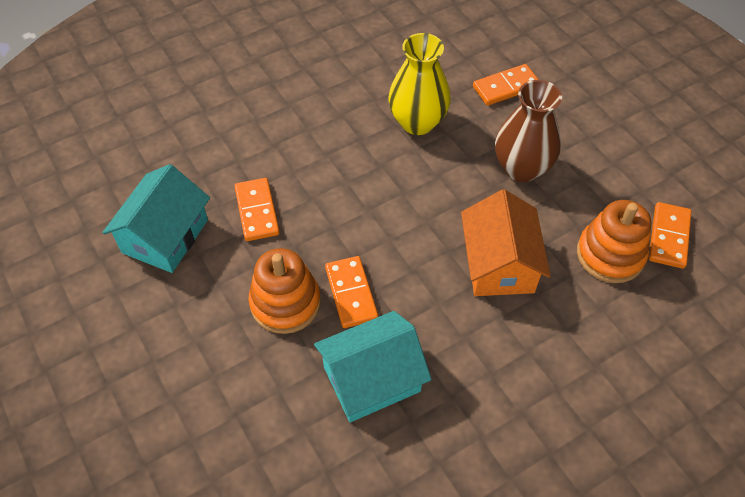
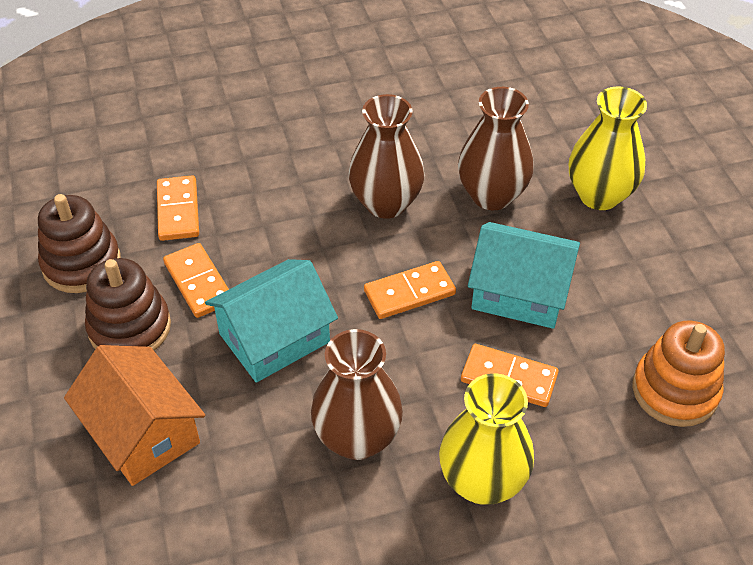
brown stacking toy: none = 0 -> [38,194,121,293] [85,258,171,350] = 2
brown vase: [495,80,562,182] = 1 -> [311,329,403,460] [349,94,425,219] [458,87,534,210] = 3
orange stacking toy: [249,248,321,334] [577,200,652,283] = 2 -> [633,321,725,427] = 1
yellow vase: [388,33,451,135] = 1 -> [439,373,534,505] [569,87,647,210] = 2

